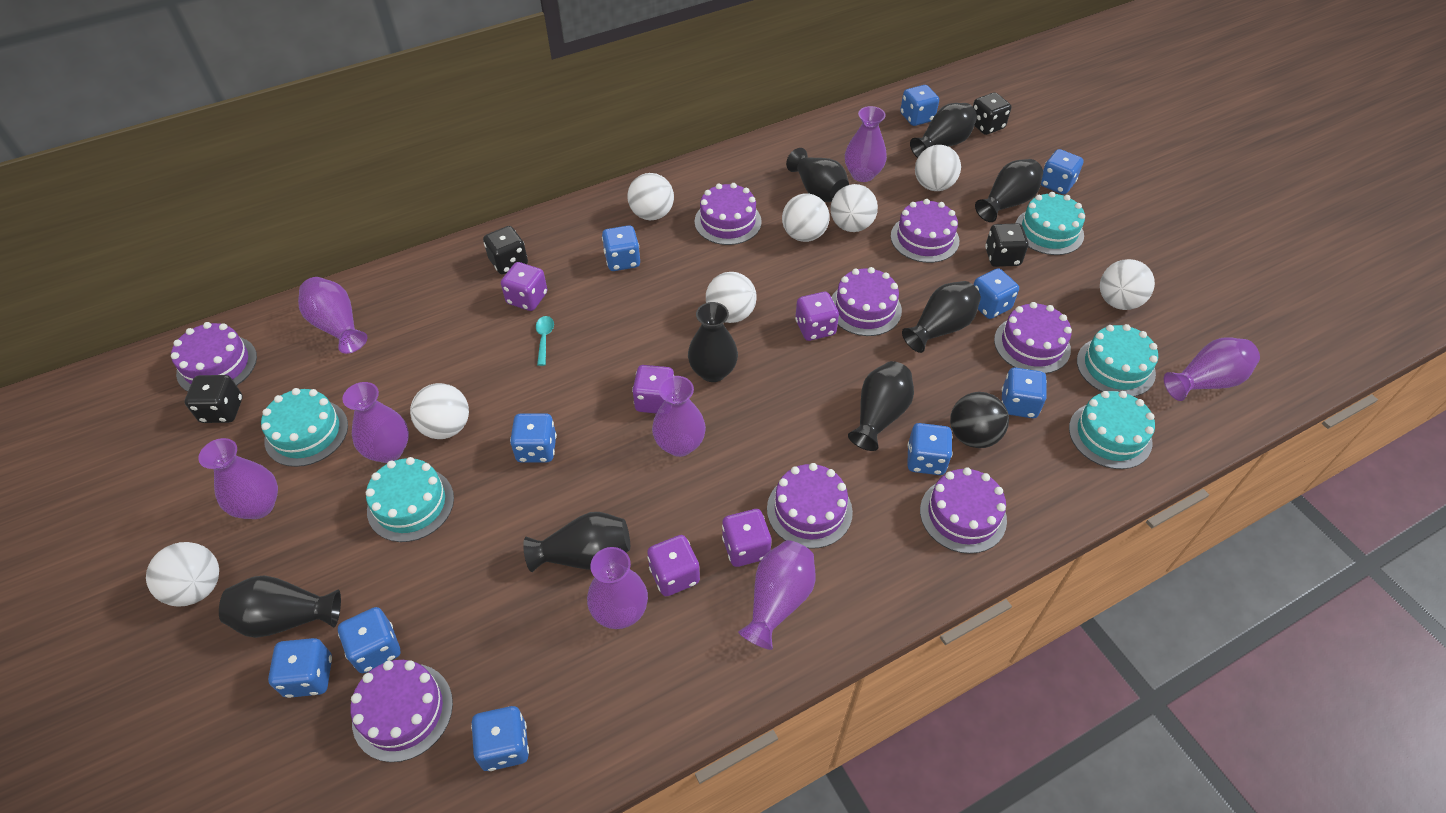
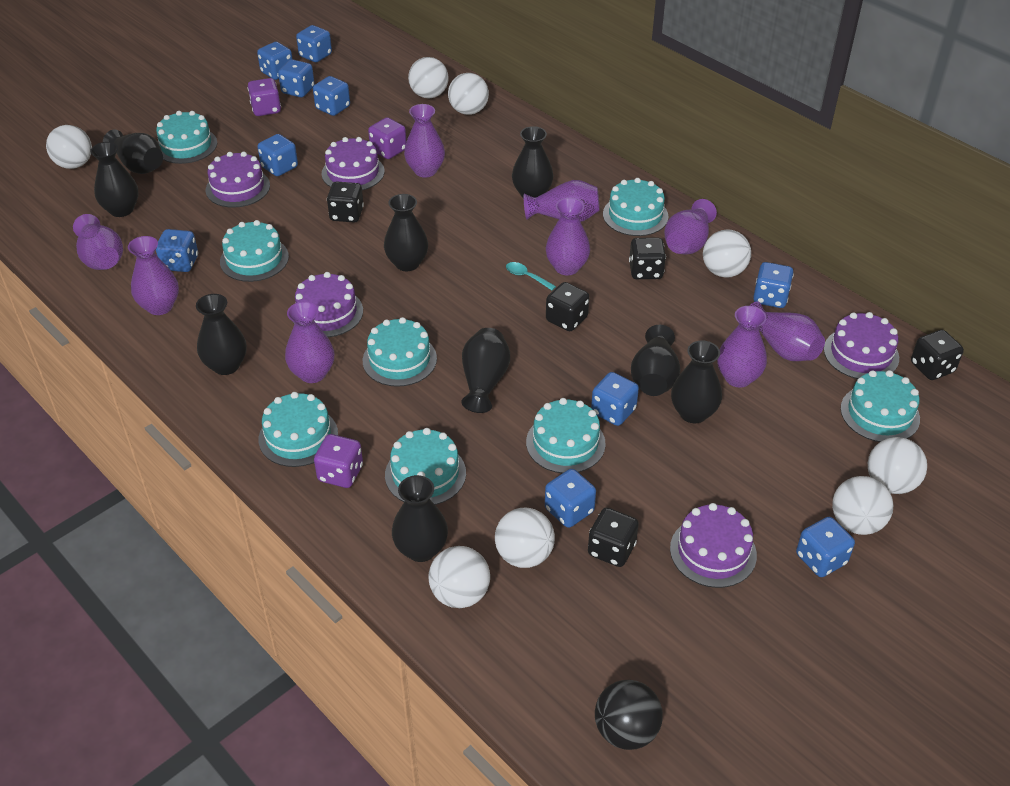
black dice: [185,375,243,423] [483,226,528,275] [973,92,1011,135] [985,223,1029,267] = 4 -> [327,181,364,223] [546,282,589,331] [588,507,639,567] [629,237,666,279] [911,330,964,380] = 5
black vase: [219,575,341,638] [523,512,630,572] [688,302,738,382] [786,148,849,202] [848,361,914,451] [902,281,981,353] [910,103,977,158] [975,159,1043,222] = 8 -> [90,142,139,217] [103,130,163,174] [196,294,246,375] [384,194,428,271] [392,475,448,562] [461,328,510,413] [512,126,553,199] [631,325,680,396] [671,340,722,423] = 9
purple cake: [171,322,257,392] [350,660,453,762] [695,183,762,245] [767,463,853,549] [831,267,902,336] [891,199,959,263] [920,468,1007,554] [994,302,1072,374] = 8 -> [206,152,270,208] [293,272,363,337] [321,137,385,190] [670,503,757,588] [824,312,899,379] = 5
purple dice: [501,262,547,311] [632,365,674,413] [647,535,700,596] [722,509,771,567] [795,292,839,341] = 5 -> [247,78,281,116] [314,434,363,488] [368,117,406,159] = 3
purple vase: [198,438,278,519] [298,277,367,354] [342,382,409,463] [587,547,648,629] [652,376,706,457] [738,540,815,650] [845,106,887,182] [1164,338,1260,401] = 8 -> [73,214,123,270] [128,236,179,315] [285,302,334,383] [404,104,445,178] [524,180,600,222] [546,198,590,275] [664,199,717,254] [717,306,767,388] [749,301,825,361] = 9
turquoise cake: [261,388,348,467] [366,457,454,542] [1016,192,1085,255] [1069,391,1155,469] [1077,324,1158,397] = 5 -> [156,111,217,164] [220,220,289,282] [259,392,338,467] [363,317,437,387] [385,428,466,505] [526,398,606,473] [603,178,668,236] [841,370,920,442] = 8

